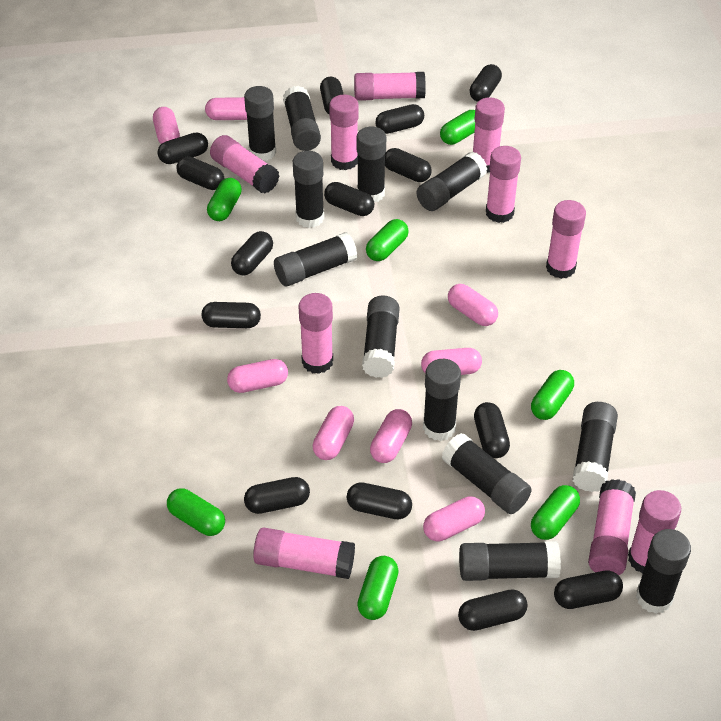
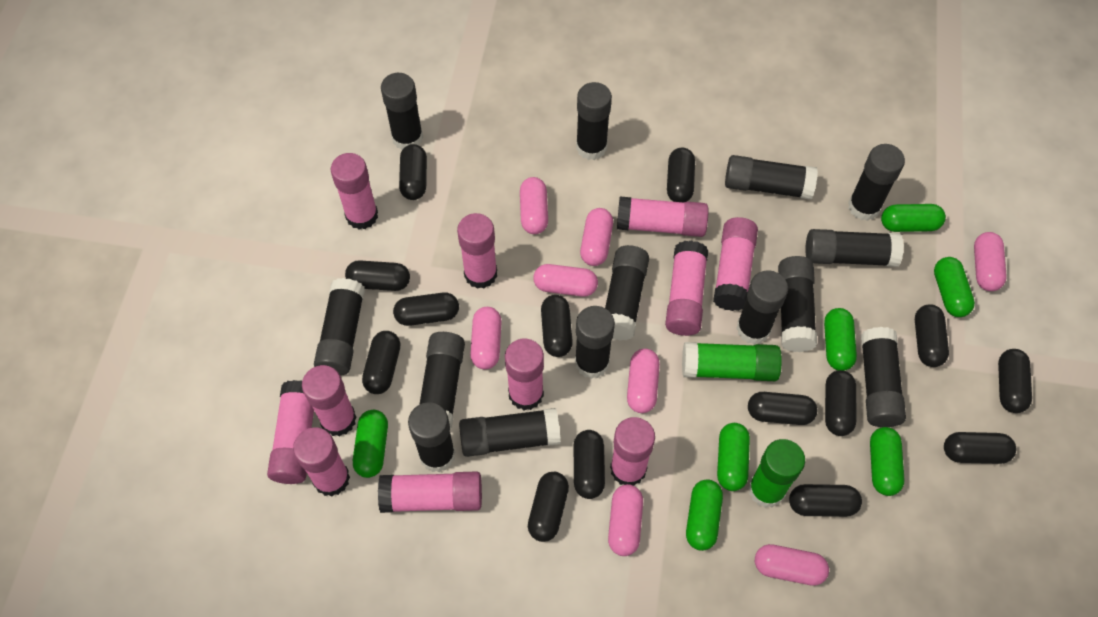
black glue stick: [244,86,276,161] [274,232,357,286] [283,86,321,151] [293,151,324,228] [357,127,386,203] [362,296,400,378] [417,152,487,211] [423,359,461,441] [442,433,532,514] [459,541,561,581] [572,402,618,492] [636,529,691,614] = 12 -> [314,278,365,376] [381,73,423,150] [408,402,455,472] [419,332,465,429] [459,408,561,457] [575,306,615,379] [576,82,612,160] [605,245,649,341] [725,155,818,200] [736,270,788,345] [778,256,817,352] [805,229,904,267] [848,144,905,221] [861,327,906,427] = 14
green glue stick: none = 0 -> [682,342,782,381] [748,439,805,508] = 2
pink glue stick: [210,135,279,194] [253,527,355,579] [298,293,333,374] [329,95,359,170] [354,72,426,101] [473,97,505,173] [486,146,521,223] [546,200,586,279] [588,479,636,575] [628,490,681,574] = 10 -> [267,380,314,484] [293,427,350,497] [302,365,357,437] [331,153,378,229] [378,471,482,513] [457,213,497,289] [505,339,544,411] [610,417,655,486] [617,197,708,237] [665,240,708,336] [713,217,758,311] = 11

